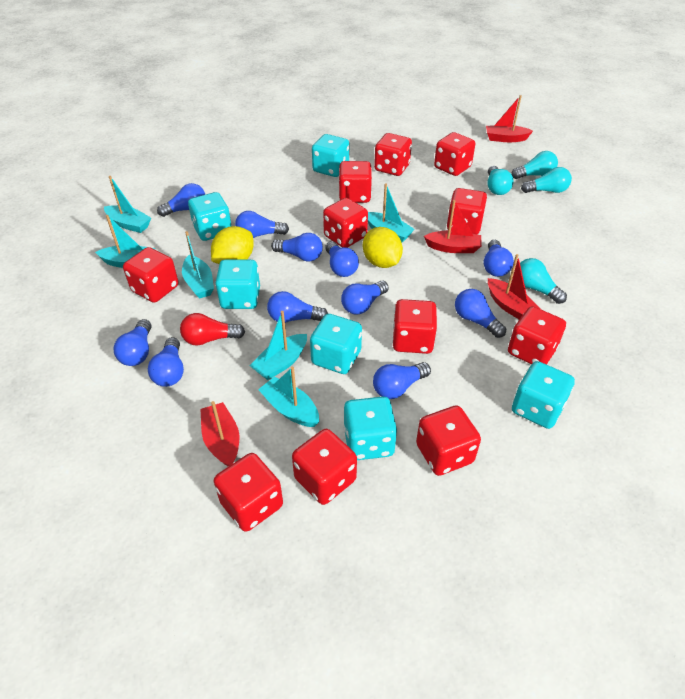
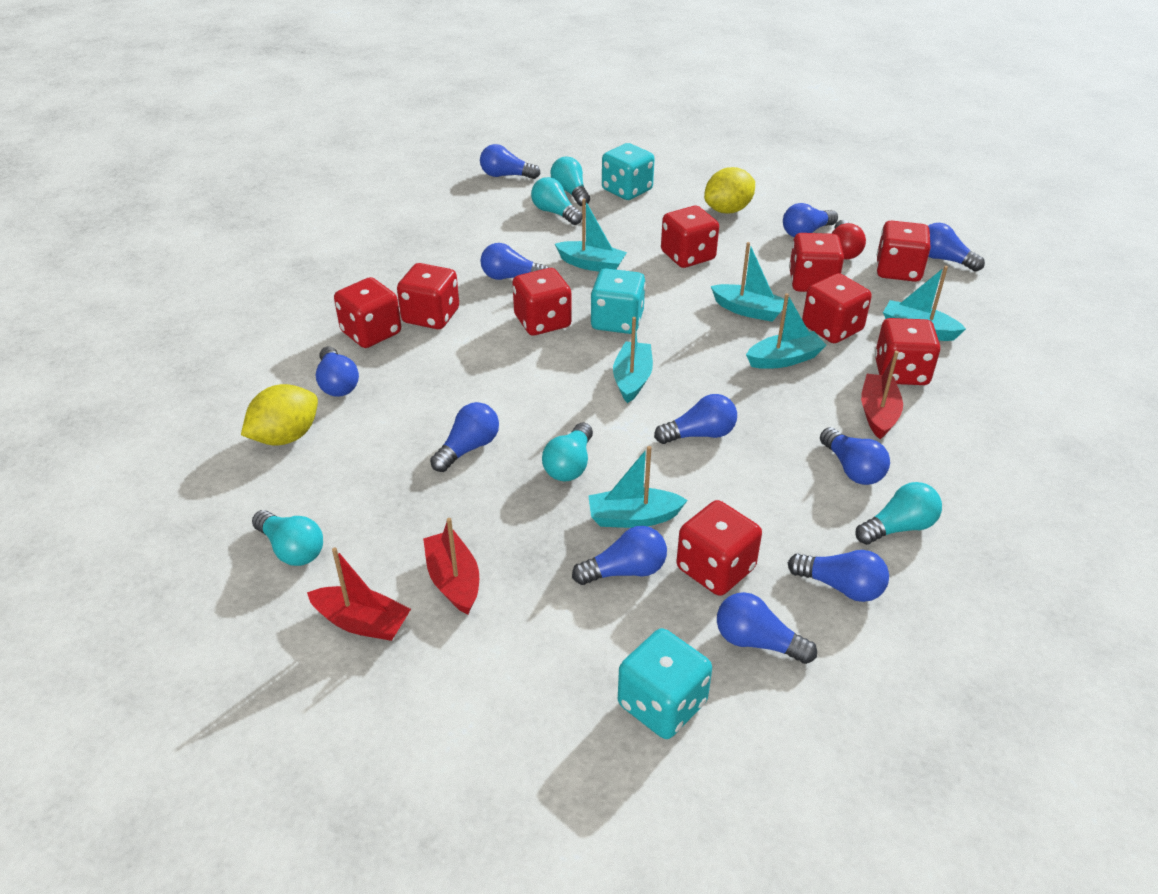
red boat: [200,401,239,467] [424,200,482,253] [486,95,533,142] [488,254,540,320] = 4 -> [307,547,411,641] [423,518,479,614] [861,351,903,439] = 3
red dice: [123,247,178,303] [214,453,283,532] [292,429,357,505] [323,198,368,248] [339,161,372,203] [374,133,412,176] [392,299,437,354] [416,405,481,476] [434,132,475,176] [447,188,487,234] [508,306,566,365] = 11 -> [334,277,401,348] [397,263,459,329] [512,268,572,335] [661,206,719,268] [676,500,762,596] [789,233,844,292] [802,273,872,343] [875,318,940,385] [877,220,931,282] = 9
turquoise dice: [188,192,232,241] [215,260,260,309] [310,314,362,374] [312,134,349,177] [343,397,397,460] [512,361,575,429] = 6 -> [590,268,646,334] [602,143,655,200] [618,628,712,739] = 3
turquoise light bulb: [488,166,513,195] [511,151,558,179] [520,258,567,304] [521,167,572,193] = 4 -> [252,510,323,566] [531,177,582,225] [542,423,593,481] [550,157,590,206] [855,482,942,545] = 5

